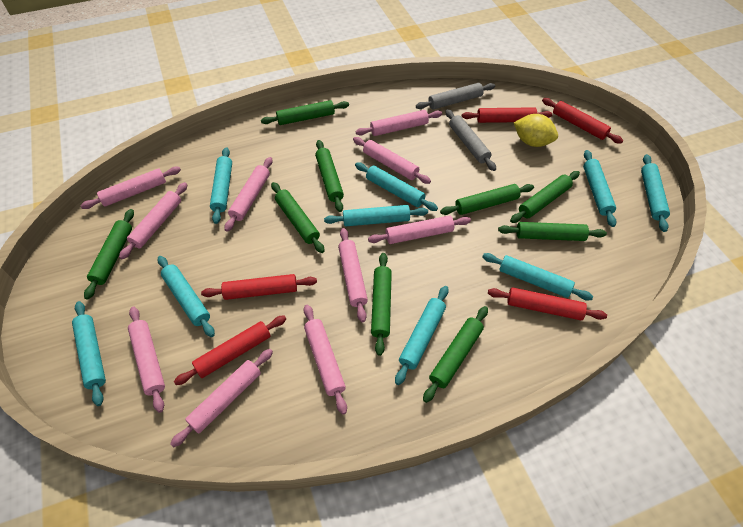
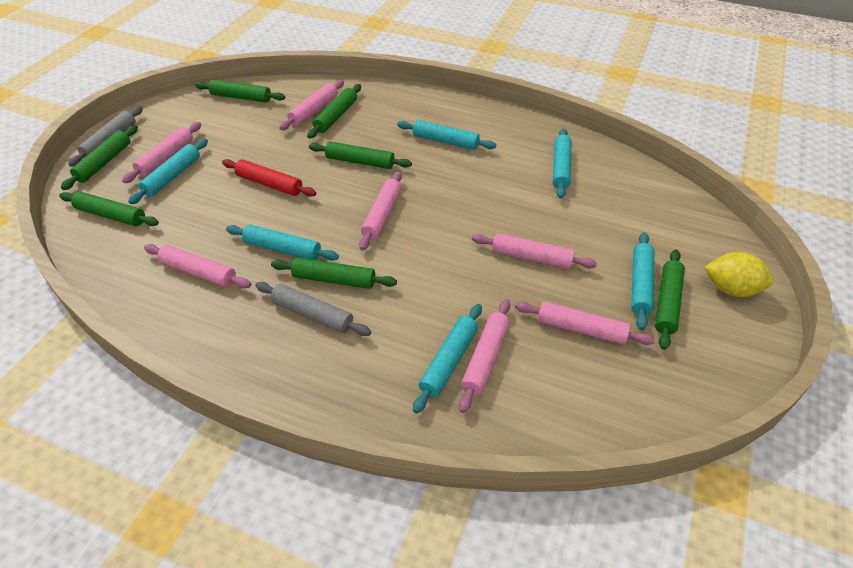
green rolling pin: [84,209,134,300] [261,100,349,125] [271,182,325,253] [315,140,344,212] [371,253,392,356] [423,306,488,403] [440,184,534,215] [498,222,607,241] [510,171,580,223] = 9 -> [59,192,159,226] [61,125,138,190] [195,79,285,103] [271,257,397,289] [307,84,361,138] [309,141,412,169] [655,249,685,350] = 7
pink rolling pin: [80,167,181,209] [119,182,187,259] [128,307,165,413] [170,349,273,447] [224,157,272,232] [304,305,347,415] [338,228,368,322] [353,137,431,184] [356,110,442,136] [368,215,471,244] = 10 -> [122,122,201,183] [144,244,251,288] [279,80,344,130] [359,171,402,250] [459,299,510,413] [472,233,597,269] [515,302,655,345] = 7
red rolling pin: [174,316,286,385] [201,274,317,300] [462,107,552,123] [488,287,607,320] [542,98,623,144] = 5 -> [222,159,316,197] = 1
turquoise rolling pin: [72,301,106,406] [158,256,215,337] [210,147,232,224] [324,205,428,227] [355,163,438,211] [395,286,449,385] [482,253,593,300] [583,150,616,227] [641,154,670,232] = 9 -> [128,139,208,204] [226,224,339,261] [397,120,496,150] [413,304,482,414] [553,128,571,198] [631,232,654,330] = 6

